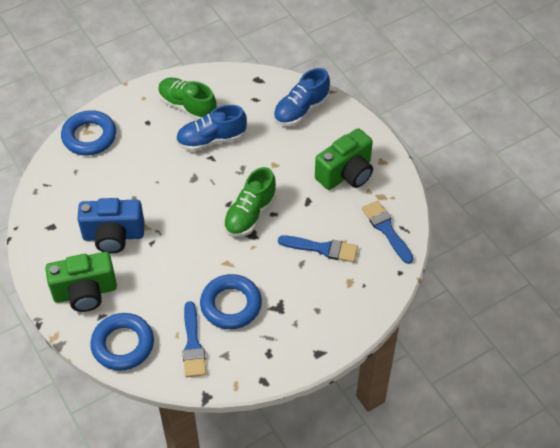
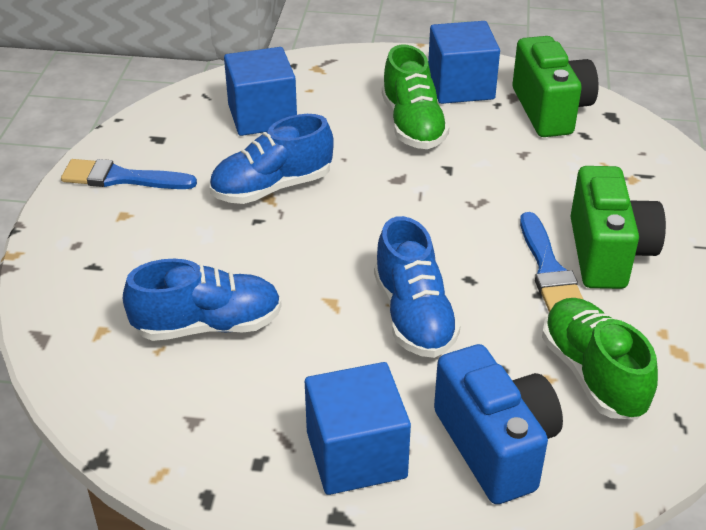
blue brush: [182,301,206,377] [278,235,358,262] [362,200,414,264] = 3 -> [61,159,197,189] [520,212,584,313] = 2
blue cube: none = 0 -> [224,47,297,136] [305,362,411,495] [428,21,500,104] = 3
blue ring: [61,110,116,156] [90,313,154,371] [200,274,262,329] = 3 -> none = 0
blue shoe: [176,105,247,152] [274,68,330,126] = 2 -> [123,259,282,341] [209,114,334,204] [374,216,460,358] = 3

